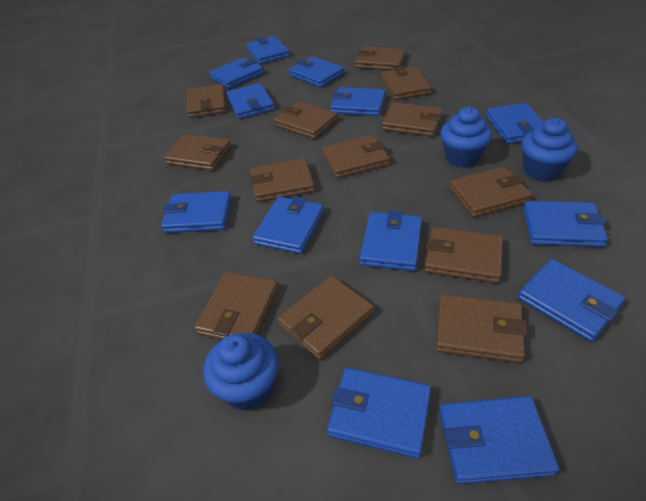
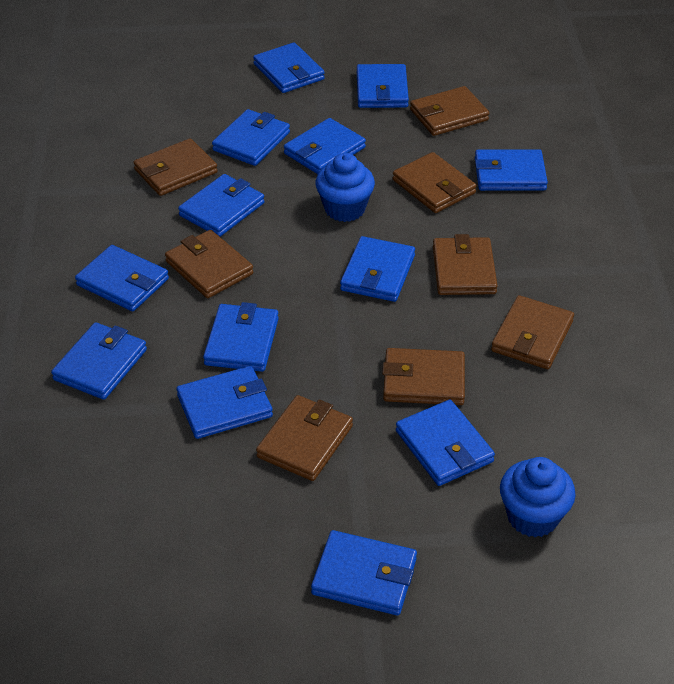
blue cupcake: [203,333,279,411] [440,107,492,168] [521,118,578,181] = 3 -> [315,153,375,222] [500,457,576,537] = 2
brown wallet: [164,134,231,171] [187,84,226,118] [194,272,278,340] [250,158,315,202] [274,101,337,139] [278,276,374,360] [322,135,390,178] [356,46,406,70] [381,66,431,100] [382,102,443,137] [424,227,503,284] [436,294,527,363] [450,167,532,217] = 13 -> [133,138,218,196] [165,230,253,298] [256,395,353,481] [382,348,465,405] [393,152,477,213] [410,86,489,136] [433,234,498,295] [491,295,574,369] = 8

